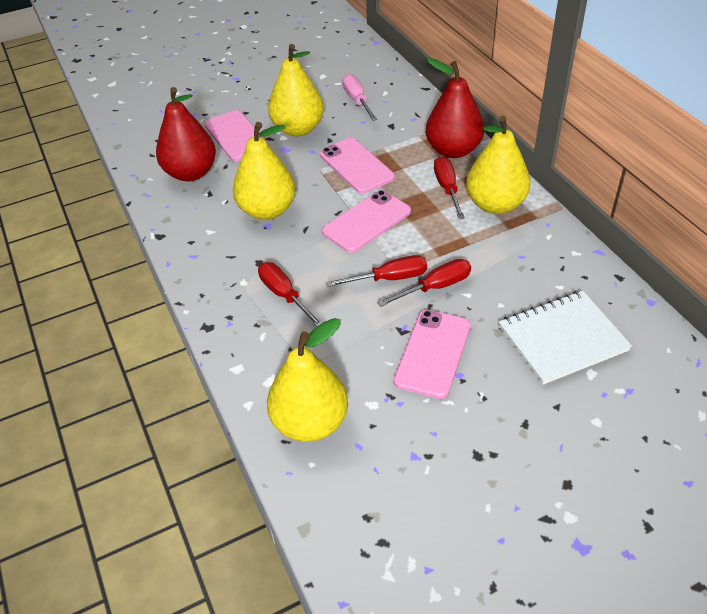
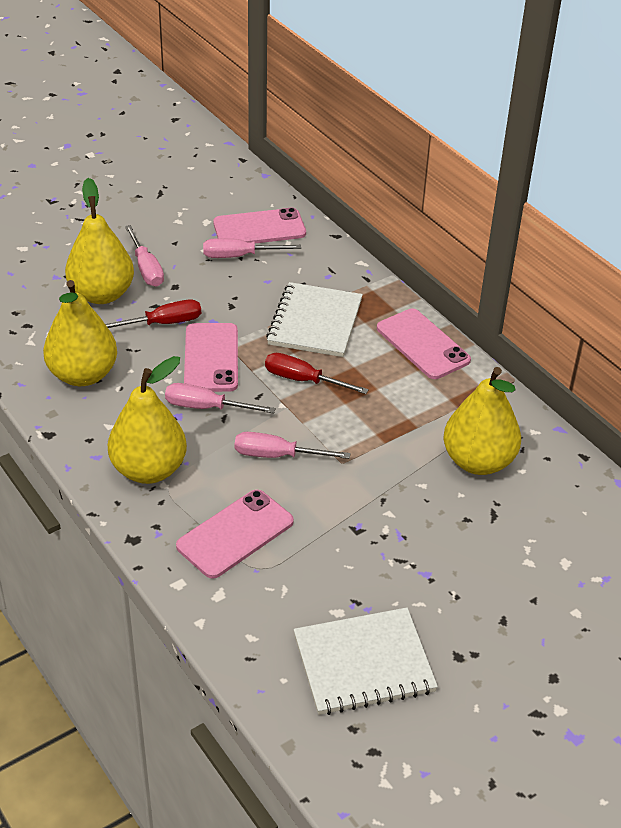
pink screwdriver: [342,74,377,121] = 1 -> [125,225,164,287] [165,383,276,413] [203,238,301,258] [235,432,350,459] = 4
red pear: [156,87,216,181] [426,58,484,158] = 2 -> none = 0
red screwdriver: [258,262,322,327] [326,255,427,287] [377,259,471,307] [434,156,465,219] = 4 -> [105,300,201,328] [265,353,369,394] = 2
white notebook: [499,291,632,385] = 1 -> [266,282,363,357] [294,608,438,715] = 2

